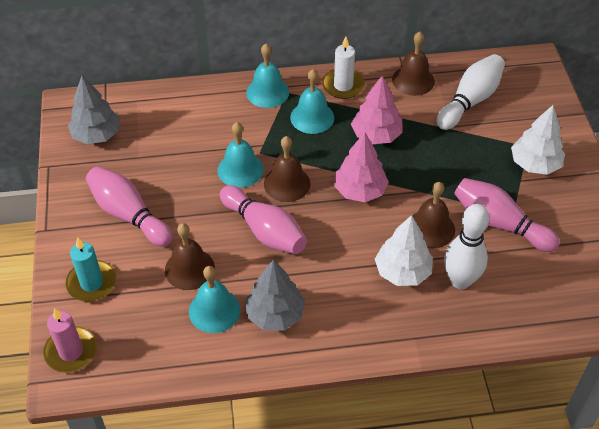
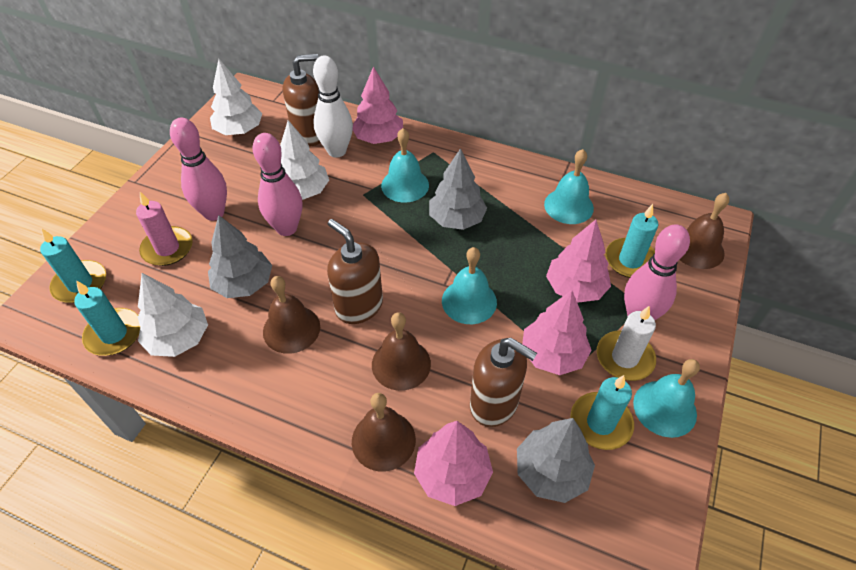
brown soap dispenser: none = 0 -> [283,54,321,147] [327,219,383,324] [470,338,537,427] = 3
grey tree: [68,76,120,145] [245,260,305,331] = 2 -> [208,215,272,298] [429,148,487,230] [517,418,595,503] = 3
pink tree: [334,132,389,202] [351,76,403,144] = 2 -> [352,66,403,144] [414,421,493,506] [522,290,591,375] [546,220,611,303] = 4
turquoise candle: [66,237,116,302] = 1 -> [40,228,106,303] [74,280,140,356] [570,375,634,450] [605,204,658,278] = 4
white bowling pin: [437,54,505,130] [444,204,489,289] = 2 -> [313,56,353,158] = 1
white tree: [375,215,433,286] [511,105,565,175] = 2 -> [138,273,208,357] [210,59,262,135] [280,120,329,200] = 3

